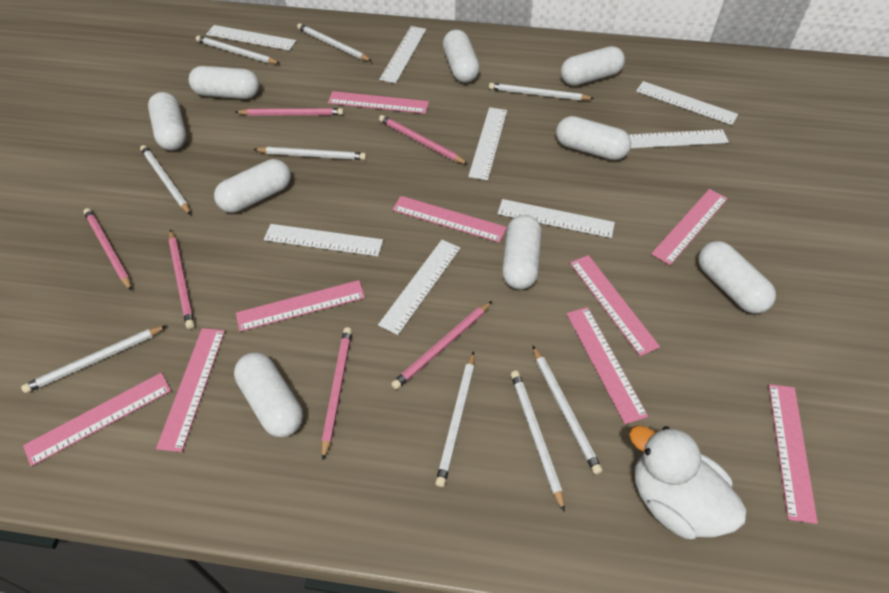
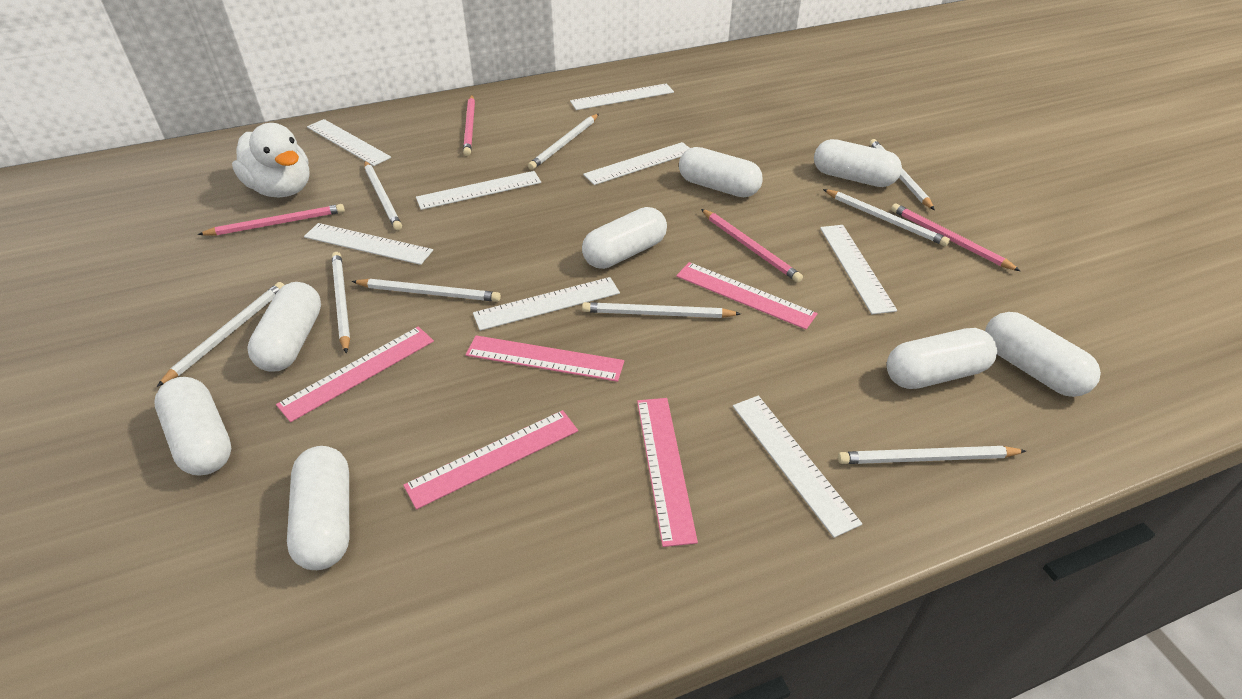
pink pencil: [83,208,132,291] [169,229,195,329] [235,108,344,116] [321,327,352,460] [379,115,468,164] [391,301,492,390] = 6 -> [198,204,345,235] [463,95,475,156] [701,209,803,282] [891,203,1020,271] = 4
pink ruler: [23,373,171,466] [156,328,225,452] [236,280,365,332] [328,91,429,114] [392,196,507,243] [566,307,648,424] [570,255,660,356] [651,189,728,265] [769,384,818,524] = 9 -> [276,327,434,422] [403,410,578,509] [466,335,624,382] [637,398,698,547] [676,262,818,329] = 5
white capsule: [148,92,187,150] [188,66,260,99] [214,159,291,213] [234,353,303,437] [443,30,480,83] [502,215,542,290] [556,116,631,160] [561,46,625,86] [698,241,776,314] = 9 -> [155,377,231,476] [247,282,321,372] [287,446,349,570] [582,207,667,269] [679,147,763,197] [814,139,902,187] [887,328,997,389] [985,312,1101,397] = 8

